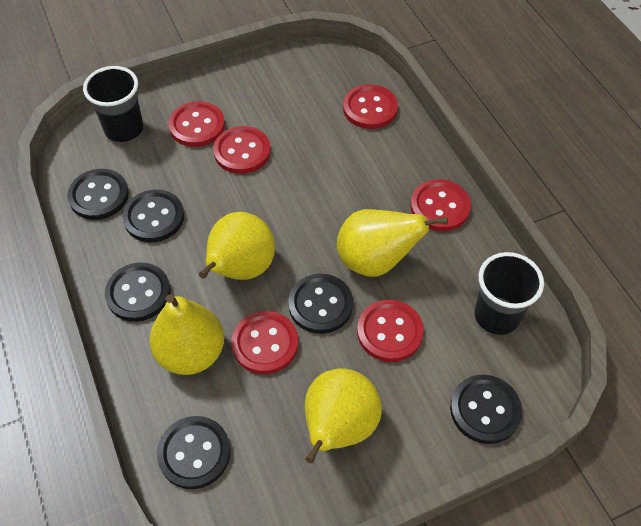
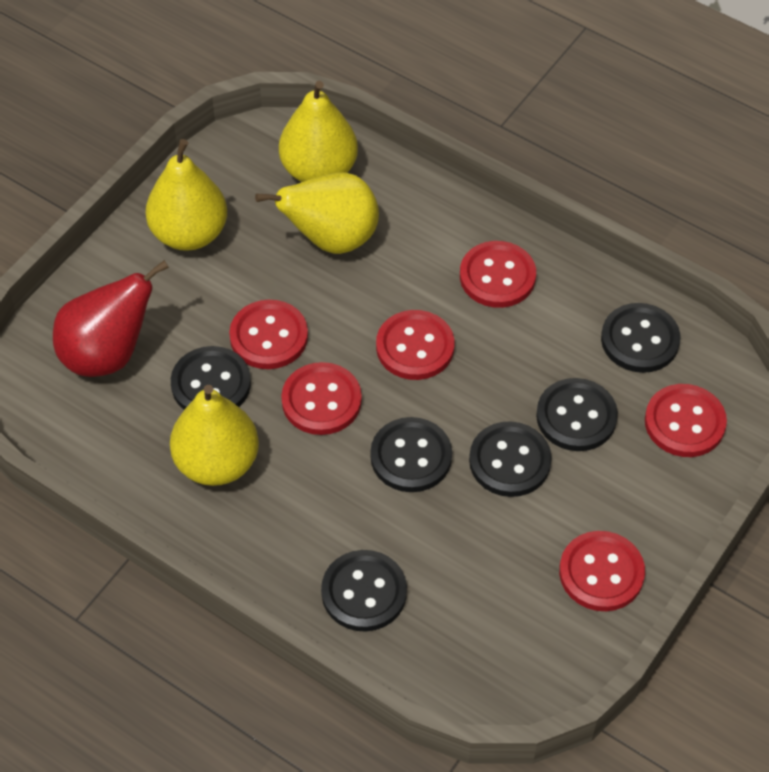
black cup: [83,66,143,142] [474,252,544,335] = 2 -> none = 0
red pear: none = 0 -> [53,260,169,377] = 1

